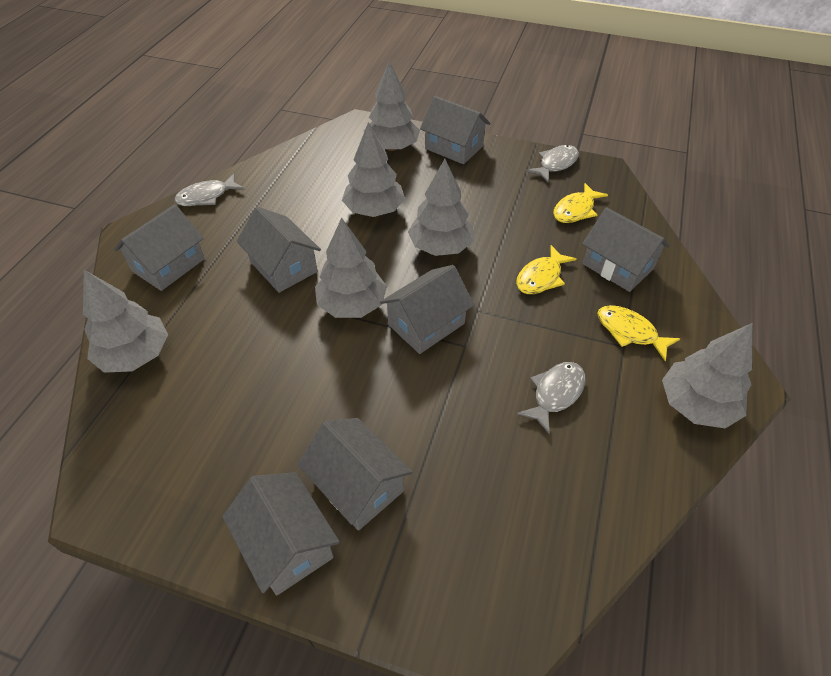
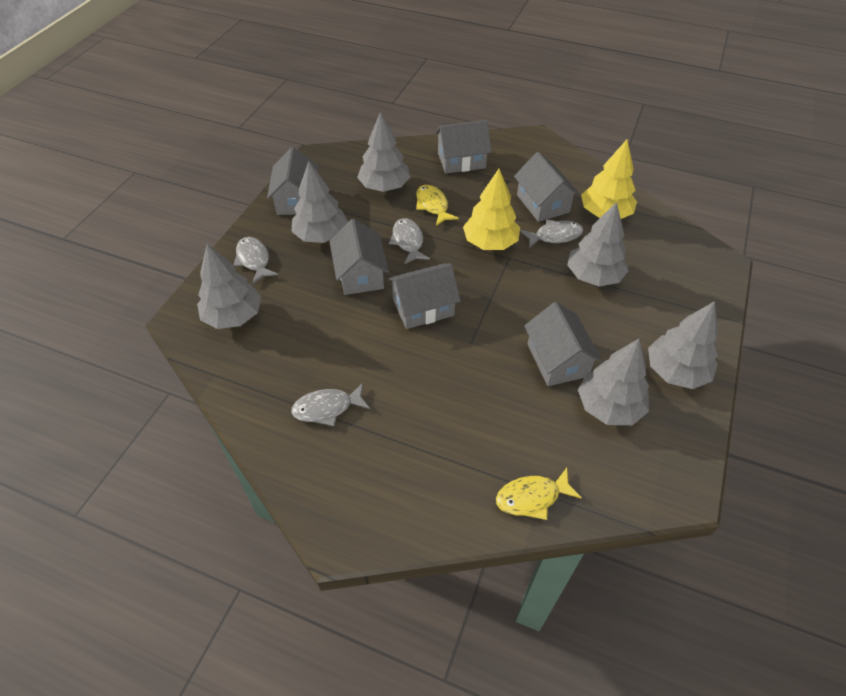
grey fish: [175,173,245,206] [517,362,586,434] [526,145,579,182] = 3 -> [234,237,278,284] [291,383,370,426] [389,218,430,265] [520,220,583,248] = 4
grey house: [114,204,205,291] [222,472,340,596] [237,207,321,293] [298,418,413,531] [380,265,474,354] [420,96,490,164] [582,207,670,292] = 7 -> [267,147,319,215] [329,219,389,295] [387,263,461,329] [435,120,491,173] [514,152,580,222] [524,302,602,386] = 6
yellow fish: [516,245,577,294] [553,183,608,223] [597,305,680,361] = 3 -> [416,185,459,226] [496,468,582,520] = 2
yellow tree: none = 0 -> [463,169,520,250] [581,139,637,219] = 2

